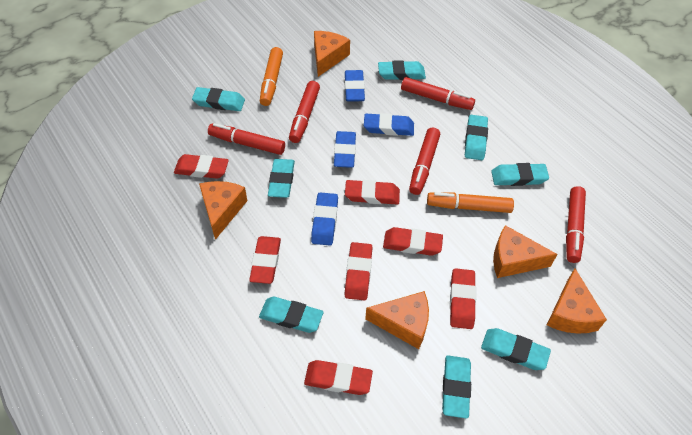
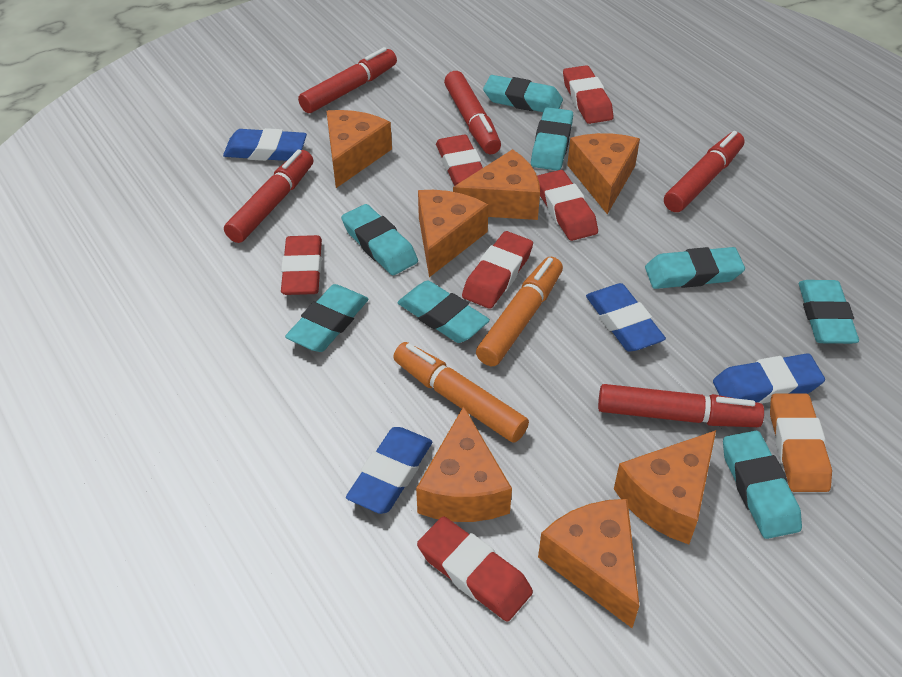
orange cheese: [199,181,247,240] [314,31,350,77] [365,291,429,349] [493,225,557,278] [547,269,607,334] = 5 -> [327,110,392,188] [416,406,512,522] [418,190,489,277] [453,149,540,220] [538,499,639,628] [567,133,640,214] [614,430,716,544] = 7
orange eraser: none = 0 -> [770,393,832,492] = 1
red eraser: [174,154,229,179] [249,236,281,284] [304,360,373,395] [344,242,372,300] [345,180,400,205] [383,227,443,256] [450,268,476,329] = 7 -> [281,235,322,295] [417,516,533,621] [436,135,483,186] [462,231,533,309] [537,170,598,241] [563,65,613,124] = 6

